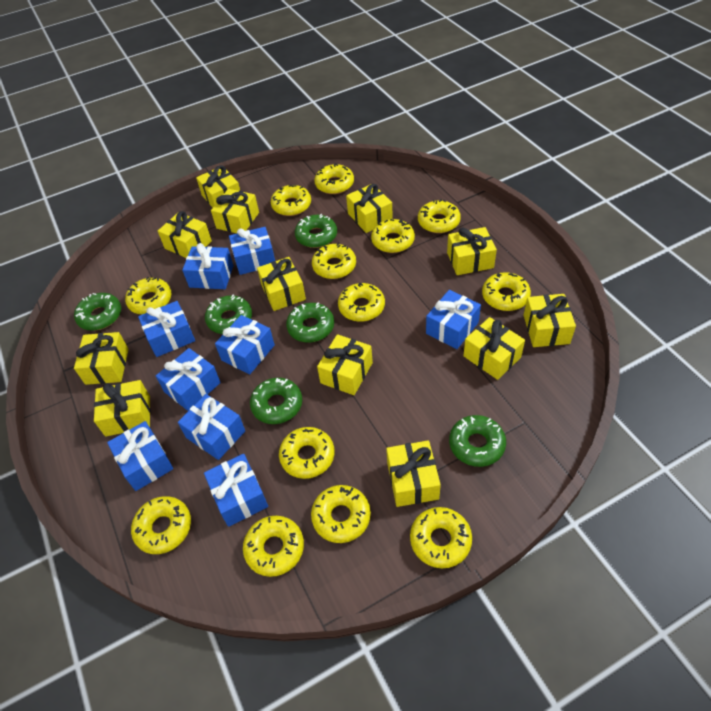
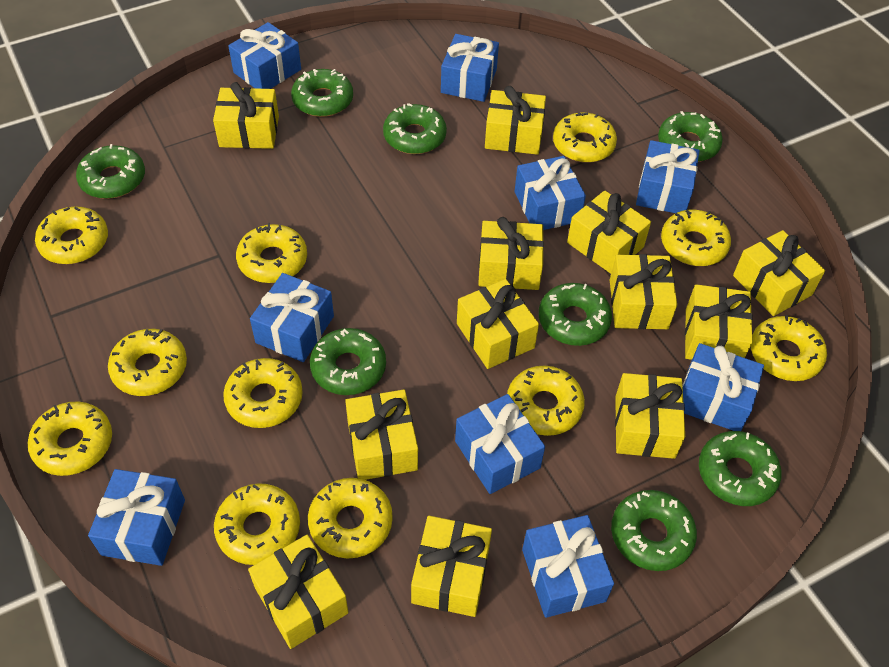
green donut: [74,293,121,331] [205,295,252,334] [250,378,302,424] [286,303,334,343] [295,214,337,248] [449,415,506,467] = 6 -> [76,144,145,199] [291,69,353,117] [310,328,386,395] [383,103,447,154] [539,283,612,346] [611,490,697,571] [658,111,723,162] [699,431,782,506] = 8
yellow donut: [125,277,171,314] [131,496,191,554] [243,516,304,577] [271,185,311,216] [279,427,334,479] [311,485,371,543] [312,243,356,279] [314,164,354,194] [338,283,385,322] [371,219,415,253] [410,507,472,568] [418,199,461,233] [482,272,531,311] = 13 -> [28,401,112,476] [35,206,108,264] [108,329,187,396] [214,483,300,565] [223,358,303,428] [236,223,307,283] [308,478,393,559] [507,366,585,436] [553,112,617,163] [661,210,731,266] [751,315,827,381] = 11

